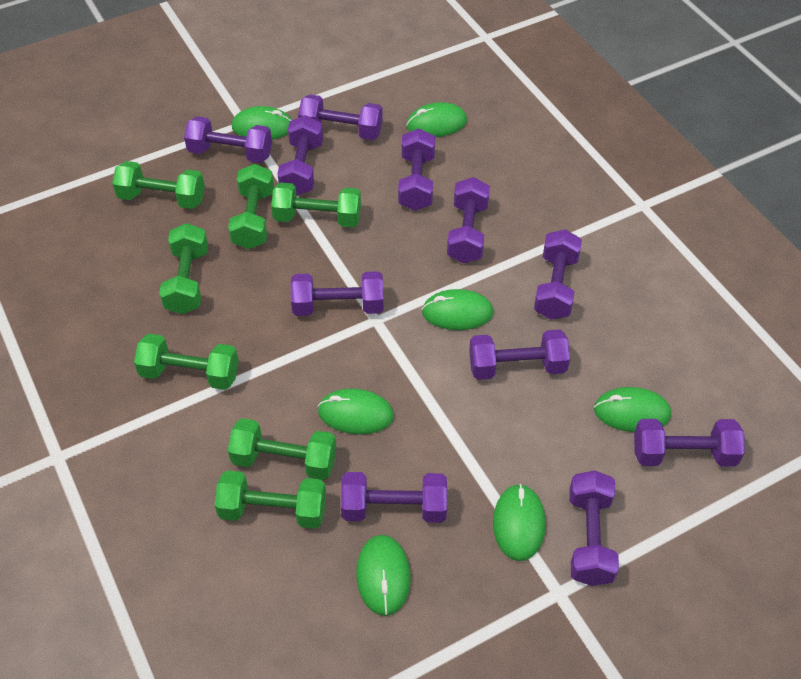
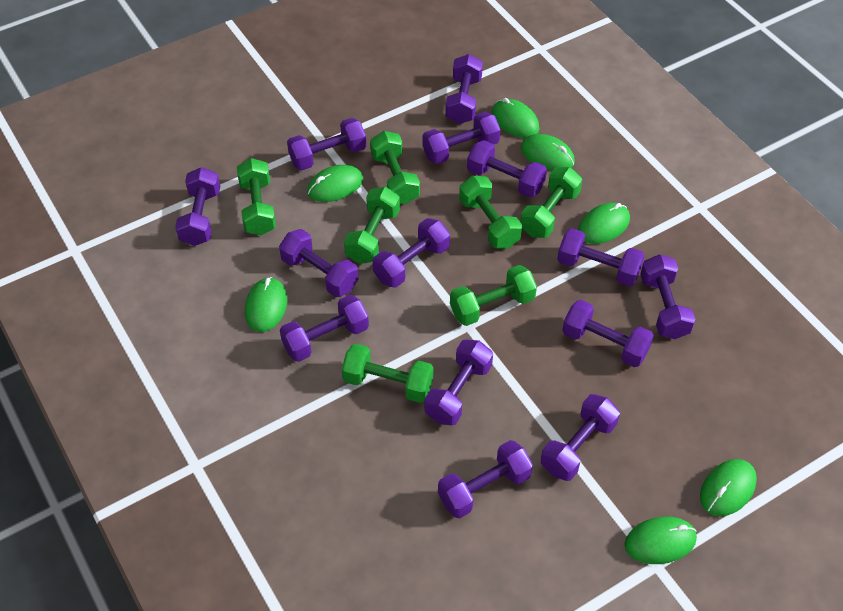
purple dumbbell: [184,116,272,163] [277,115,323,196] [291,271,384,316] [298,94,383,140] [341,472,447,523] [398,129,435,211] [447,177,490,263] [469,329,570,380] [534,229,582,320] [569,470,619,586] [634,419,745,467] = 11 -> [175,167,220,246] [279,229,358,297] [280,295,369,362] [287,118,367,170] [373,218,450,288] [423,112,501,164] [424,340,493,425] [438,440,533,518] [445,54,483,124] [467,140,547,198] [541,394,620,481] [557,228,645,287] [562,300,654,367] [640,254,696,339] = 14

